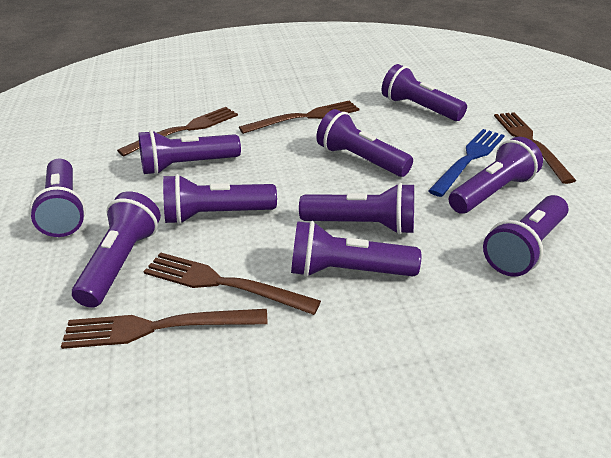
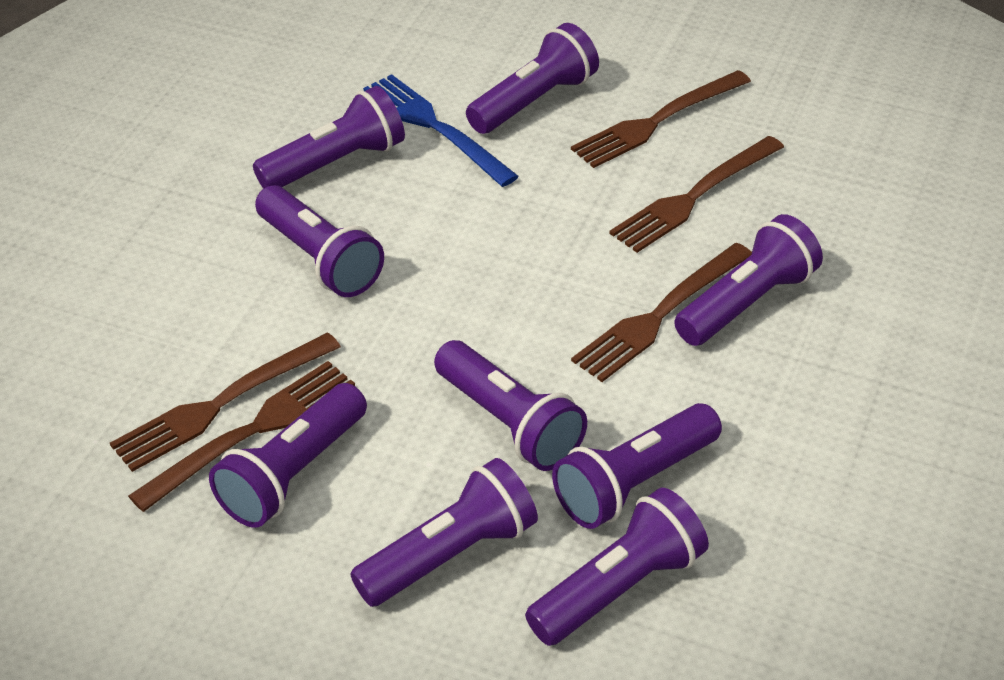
purple flashlight: [29,158,86,237] [72,191,161,308] [138,130,241,175] [163,174,277,224] [291,221,421,277] [299,183,414,235] [316,109,413,177] [381,64,467,121] [449,137,543,214] [483,195,568,277] = 10 -> [209,383,367,528] [253,86,405,189] [255,185,384,297] [350,458,538,607] [434,340,587,471] [466,23,599,134] [525,488,709,646] [552,403,722,529] [674,214,823,346] = 9

